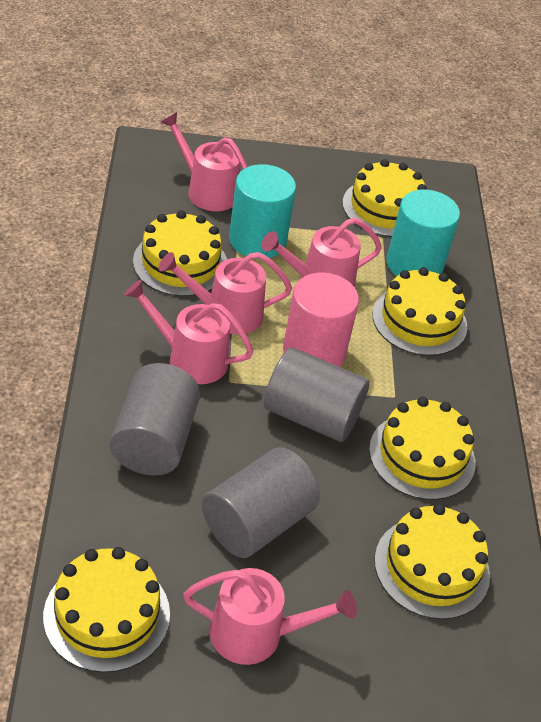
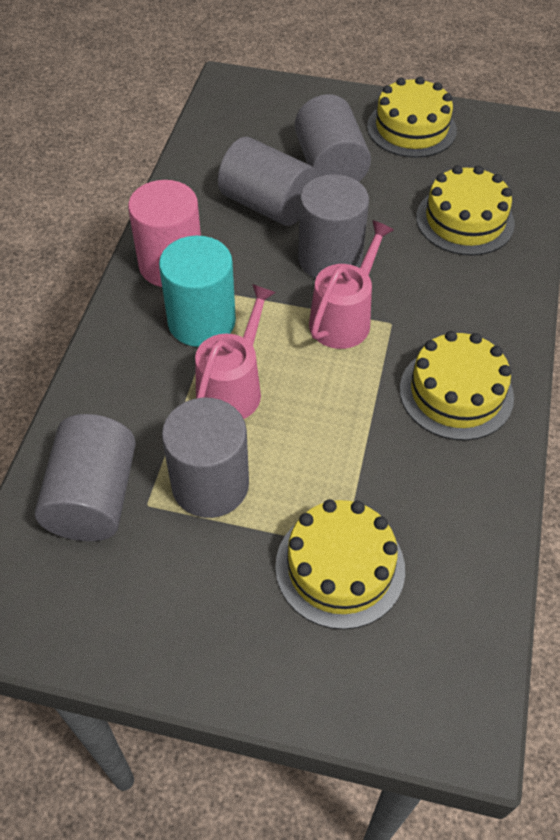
grey cylinder: [110,363,200,476] [202,447,320,558] [264,347,369,442] = 3 -> [35,414,136,541] [162,398,249,518] [218,137,317,226] [295,94,371,182] [298,174,369,279] = 5
pink watering can: [124,280,254,384] [159,252,292,334] [161,112,247,211] [183,568,357,665] [262,218,382,287] = 5 -> [195,284,276,419] [309,220,394,349] = 2
turquoise cylinder: [229,164,296,259] [387,190,460,276] = 2 -> [159,235,236,347] = 1
yellow cake: [43,547,170,673] [133,210,227,297] [342,159,427,237] [369,397,475,500] [372,267,467,356] [374,504,490,620] = 6 -> [275,499,405,630] [367,76,457,158] [400,331,514,441] [416,165,515,256] = 4

